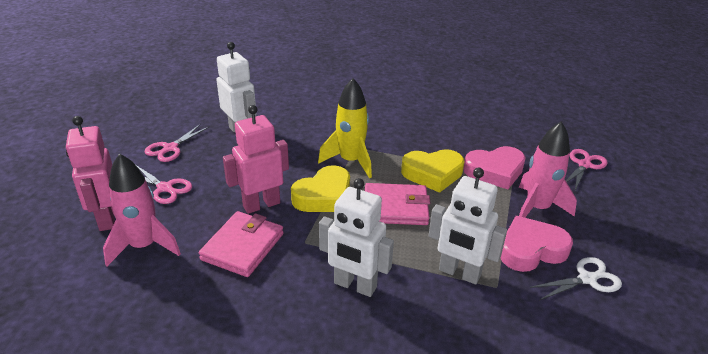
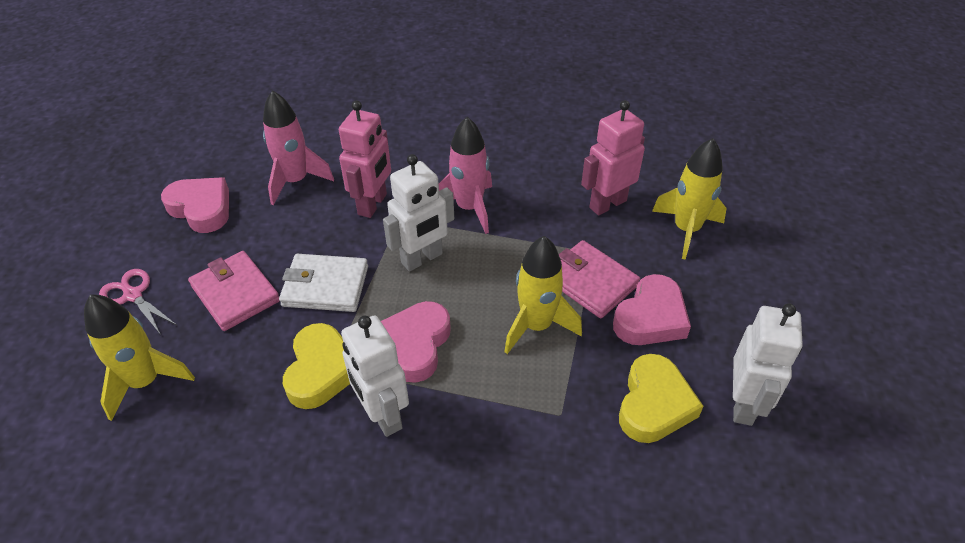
pink heart: [463,146,526,189] [500,216,573,272] = 2 -> [161,177,229,233] [381,301,451,383] [613,274,691,345] = 3
pink scissors: [136,165,192,204] [144,124,210,162] [566,149,608,190] = 3 -> [99,269,177,335] = 1
white scissors: [530,257,622,301] = 1 -> none = 0
white wallet: none = 0 -> [279,254,368,312] = 1
yellow rocket: [318,78,372,178] = 1 -> [84,294,195,421] [504,236,582,354] [652,138,727,260] = 3

